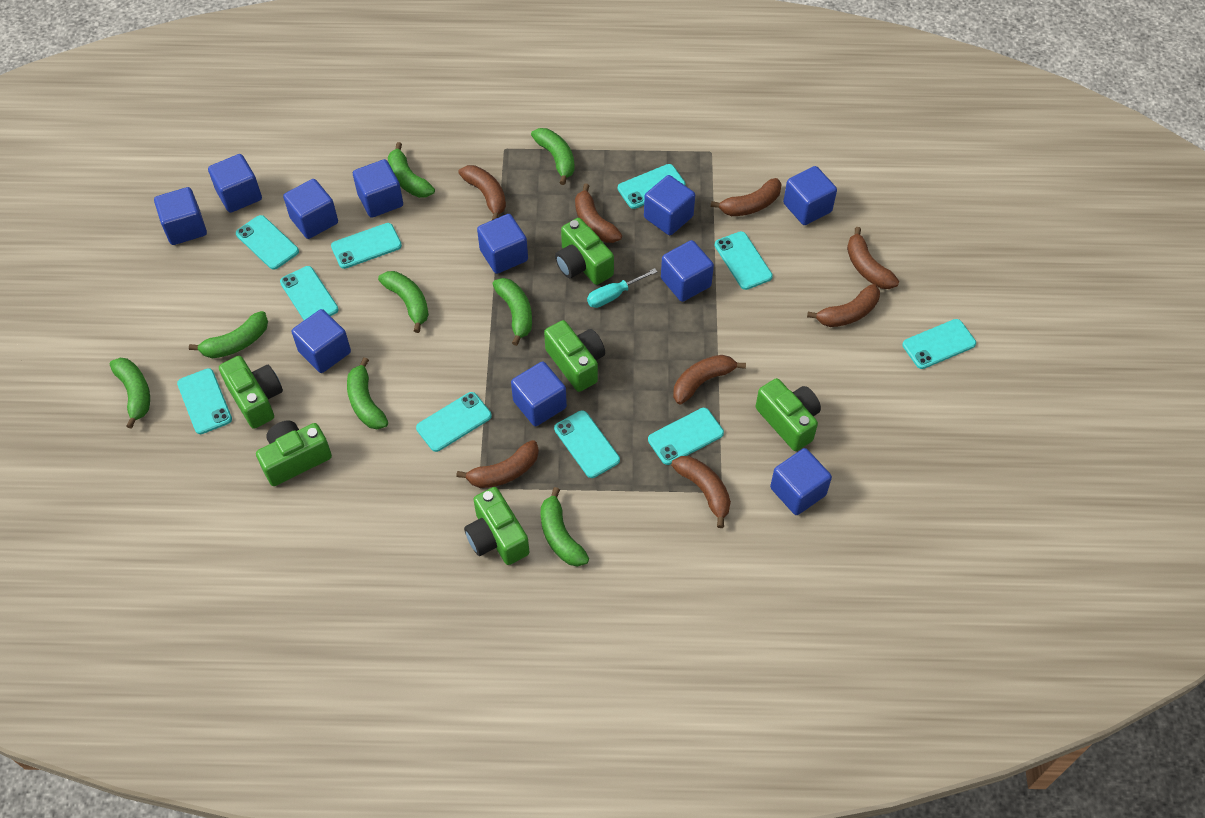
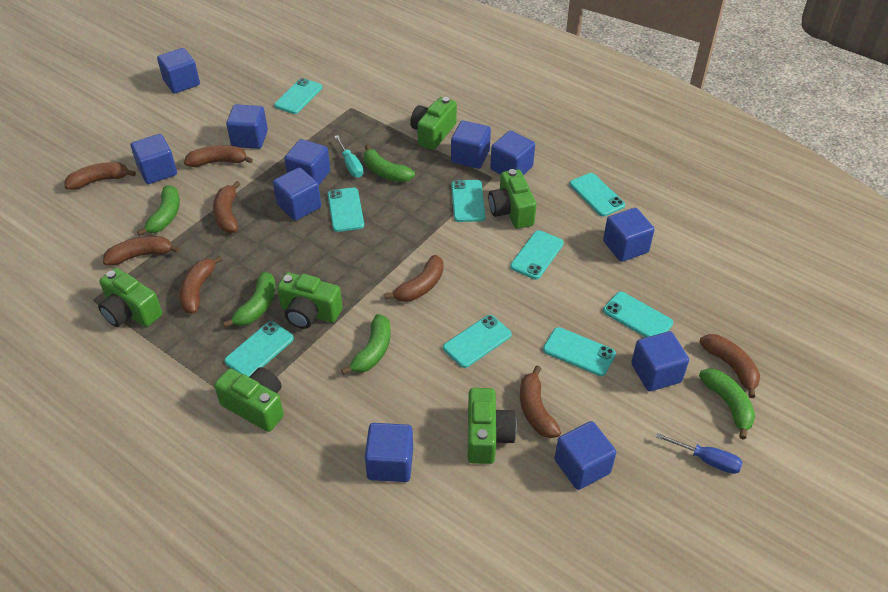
blue screwdriver: none = 0 -> [656,433,743,474] = 1
green banana: [110,358,150,429] [189,311,268,358] [347,358,388,429] [378,271,429,333] [388,142,435,198] [493,278,532,346] [531,128,575,185] [541,487,589,567] = 8 -> [137,185,180,236] [223,272,275,328] [341,314,391,375] [364,144,415,182] [699,368,755,440] = 5
turquoise phone: [177,368,232,434] [236,215,299,270] [280,266,338,320] [331,223,402,269] [416,392,492,452] [554,410,620,478] [618,164,686,209] [648,408,724,465] [715,231,773,290] [902,319,976,369] = 10 -> [224,321,294,377] [274,78,322,114] [328,187,364,232] [443,315,512,368] [451,180,485,222] [510,230,564,279] [543,327,616,376] [570,173,625,216] [603,292,673,337] = 9

